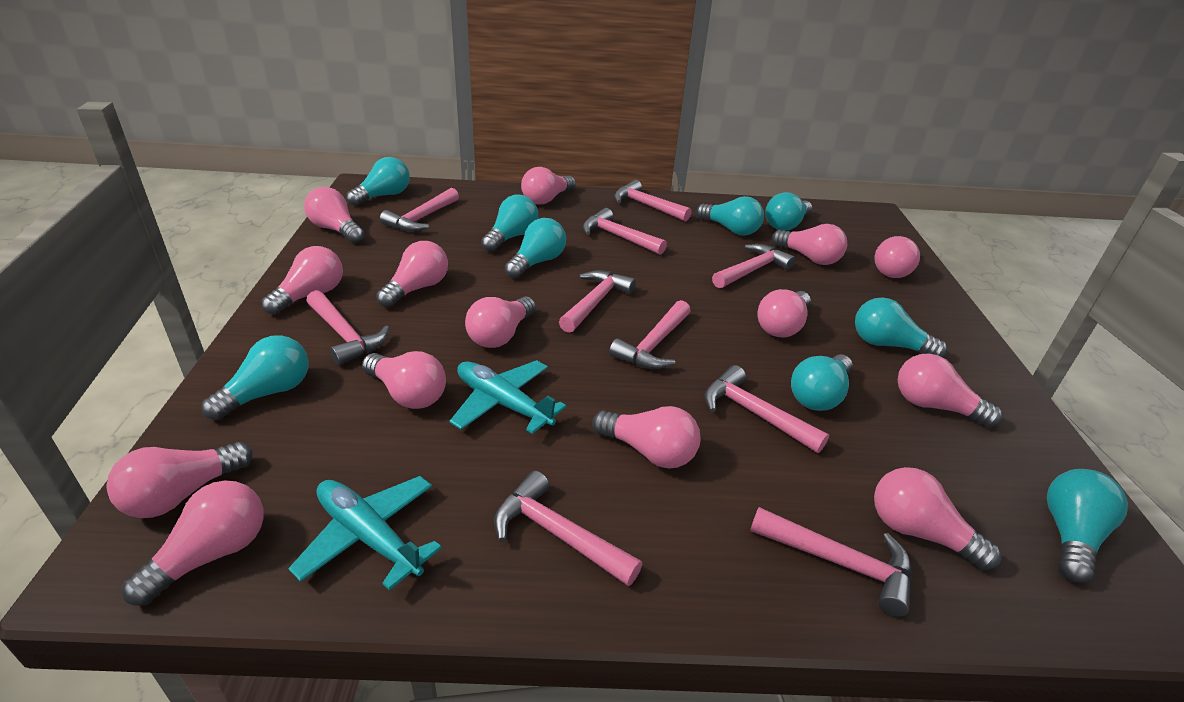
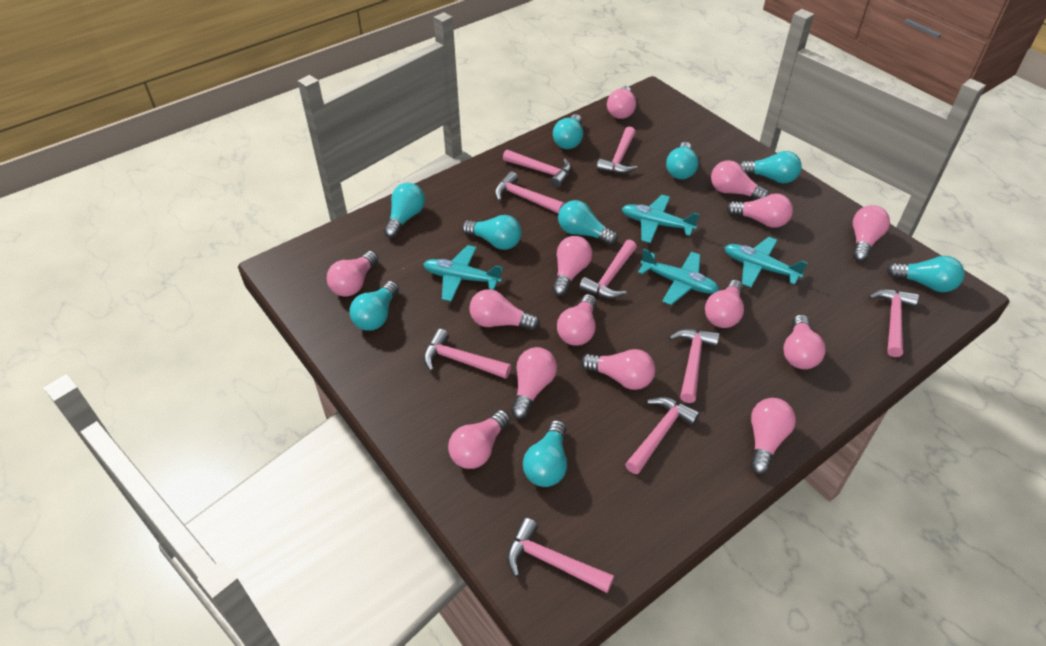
pink hammer: [307,290,389,366] [380,188,459,232] [494,471,642,586] [559,270,636,333] [583,208,667,255] [609,300,691,369] [614,180,692,222] [705,365,829,453] [712,244,795,288] [750,507,912,617] = 10 -> [423,329,511,379] [494,171,565,214] [503,149,571,188] [507,518,614,593] [579,240,637,299] [597,127,638,174] [625,397,700,474] [669,329,719,403] [869,289,919,357] = 9
turquoise plane: [288,476,442,591] [450,360,566,434] = 2 -> [423,245,503,301] [622,195,700,243] [638,248,719,305] [724,237,808,288] = 4

